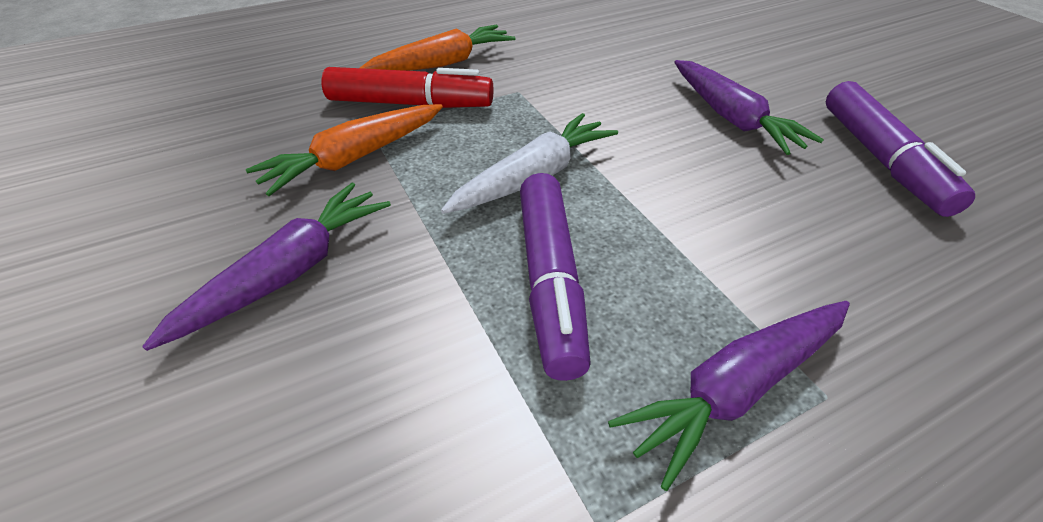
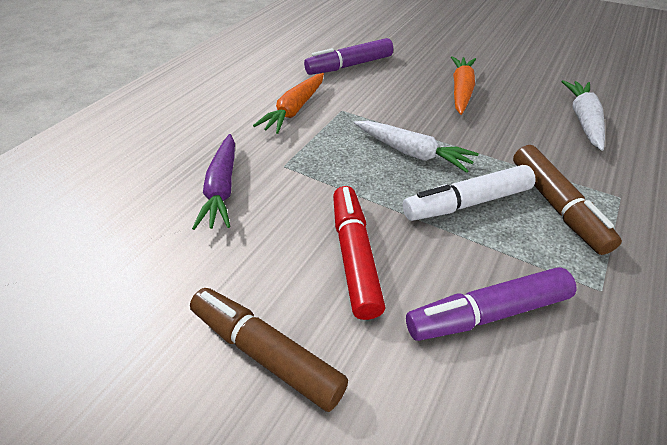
brown marker: none = 0 -> [190,288,348,412] [513,145,622,255] = 2
purple carrot: [142,183,391,351] [608,301,850,491] [674,60,824,155] = 3 -> [192,134,235,230] = 1
white carrot: [441,113,618,214] = 1 -> [354,121,479,173] [561,80,605,151] = 2
white marker: none = 0 -> [403,165,536,221] = 1

